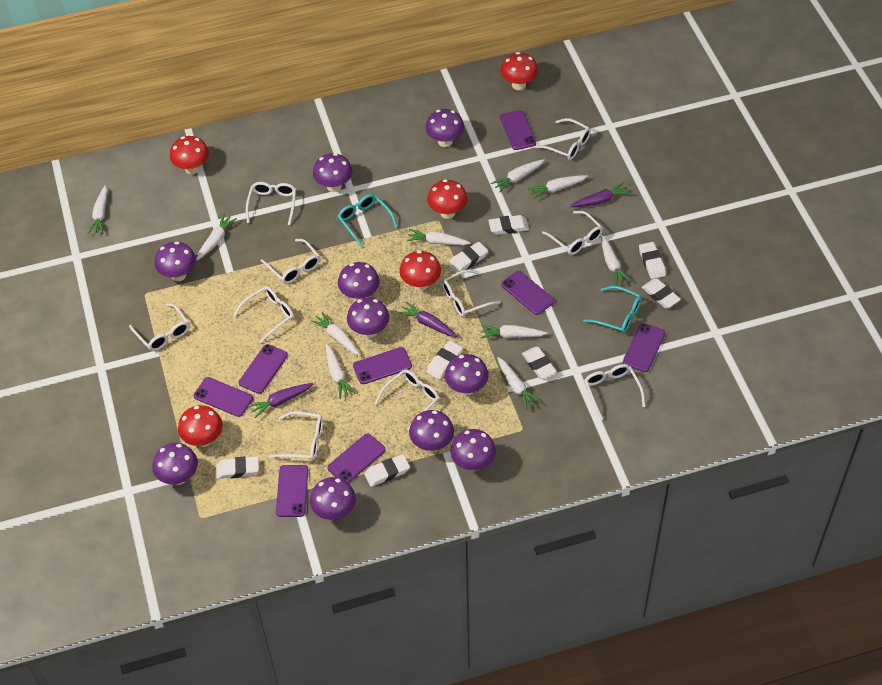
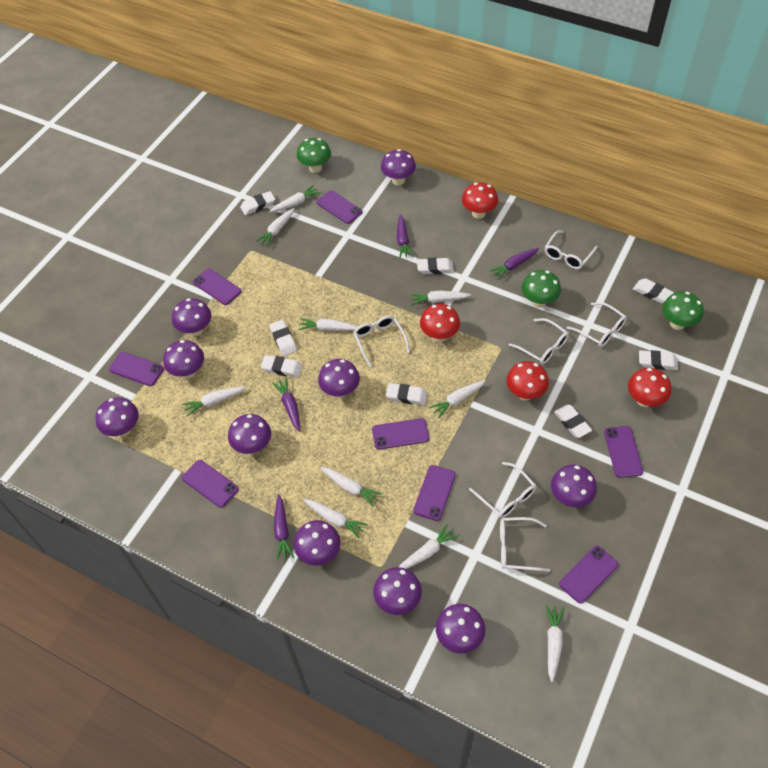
green mushroom: none = 0 -> [297,138,331,173] [522,270,561,308] [662,292,704,330] = 3
purple carrot: [248,383,313,418] [398,302,457,337] [570,182,631,207] = 3 -> [272,377,300,432] [274,495,294,561] [397,215,414,258] [489,248,539,280] = 4
red mushroom: [170,136,209,174] [178,405,223,447] [399,250,441,291] [427,179,468,219] [500,52,538,90] = 5 -> [420,304,460,342] [462,183,498,219] [506,361,549,400] [628,368,671,407] = 4
turquoise glasses: [338,194,398,247] [583,286,642,334] = 2 -> none = 0
white glasses: [129,303,189,351] [234,286,294,344] [246,182,296,225] [261,239,320,284] [269,411,323,460] [375,369,439,430] [442,269,501,317] [535,118,591,160] [542,211,603,255] [584,364,645,420] = 10 -> [353,316,410,367] [469,462,537,518] [500,517,550,572] [509,318,569,364] [545,231,598,269] [567,302,627,347] = 6

